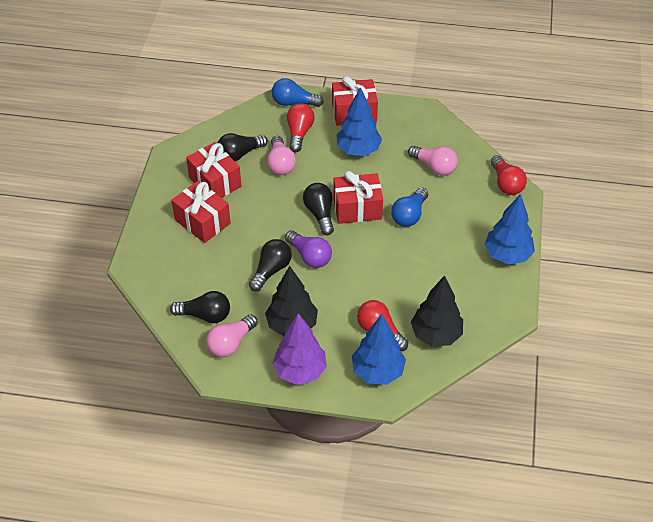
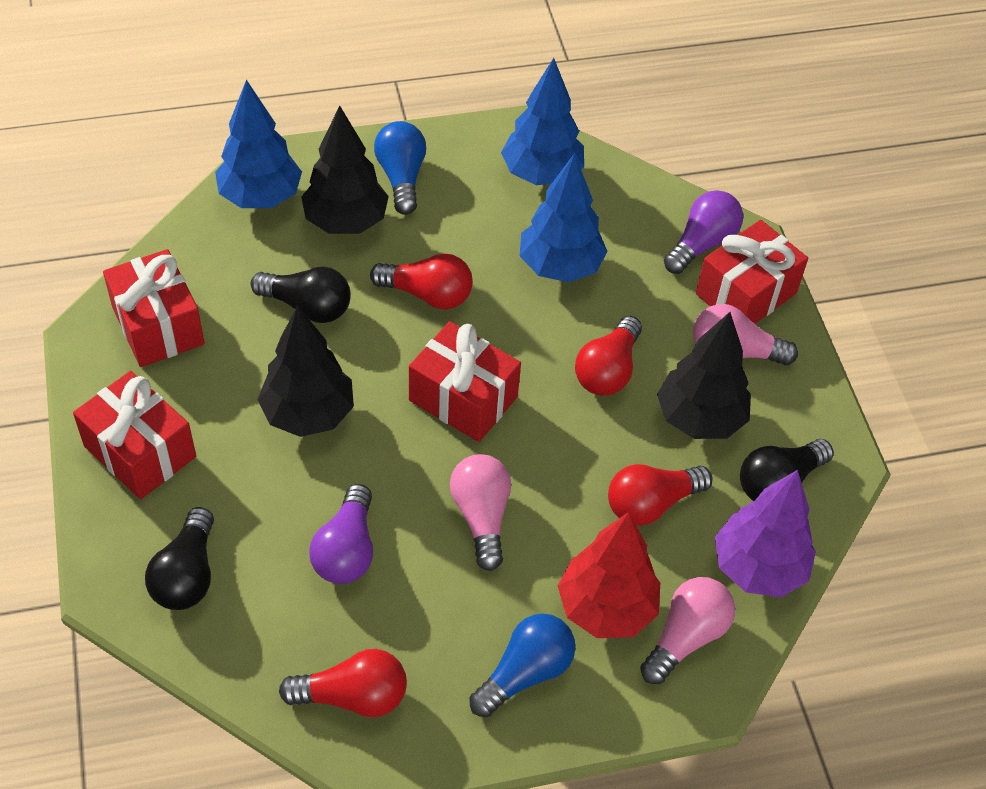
black light bulb: [170,291,230,323] [218,133,268,161] [249,239,292,292] [303,183,334,235] = 4 -> [145,507,214,610] [251,267,351,323] [740,439,834,501] = 3
black tree: [265,266,318,336] [411,275,463,346] = 2 -> [257,305,354,437] [301,106,389,234] [657,312,751,439] = 3
purple light bulb: [285,231,332,268] = 1 -> [309,484,373,584] [664,190,743,274] = 2
red light bulb: [287,103,315,152] [357,300,409,351] [491,155,527,195] = 3 -> [279,649,407,717] [370,253,473,309] [575,316,642,395] [608,464,712,526] = 4
red tree: none = 0 -> [558,512,660,638] = 1

